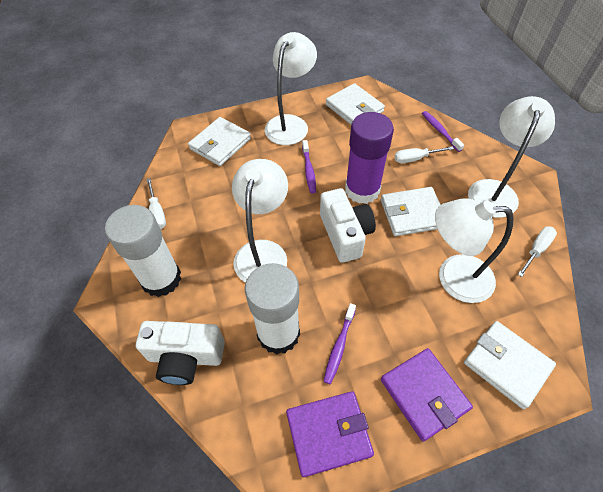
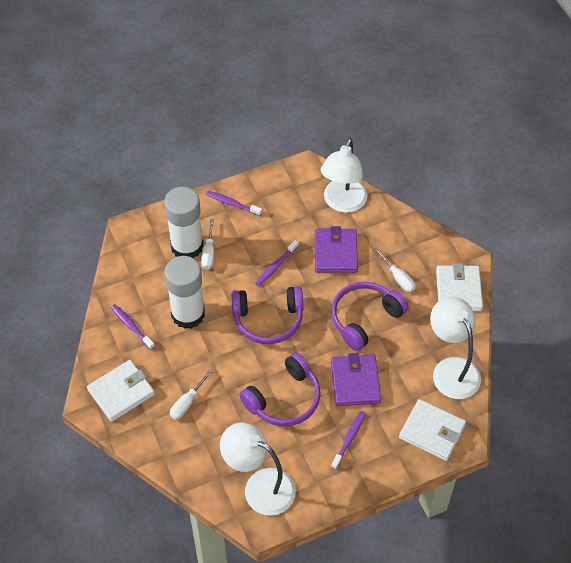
purple glue stick: [345,112,394,204] = 1 -> none = 0
purple headphones: none = 0 -> [231,286,303,344] [239,352,321,426] [331,282,409,351] = 3
purple toothbrush: [302,140,316,193] [323,303,356,384] [422,111,464,152] = 3 -> [111,304,155,350] [206,191,262,216] [255,240,299,286] [331,411,366,470] = 4
white camera: [136,321,225,385] [320,188,376,263] = 2 -> none = 0
white lamp: [232,159,288,282] [265,32,317,145] [435,198,514,303] [468,96,555,218] = 4 -> [220,422,296,516] [321,138,368,213] [430,297,481,399] = 3
white wallet: [188,117,251,166] [326,83,385,125] [381,187,441,236] [464,321,556,409] = 4 -> [87,360,155,422] [399,399,466,461] [436,263,483,311] = 3

